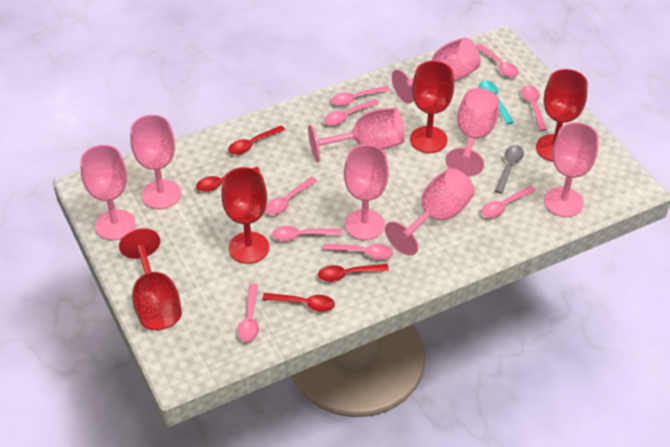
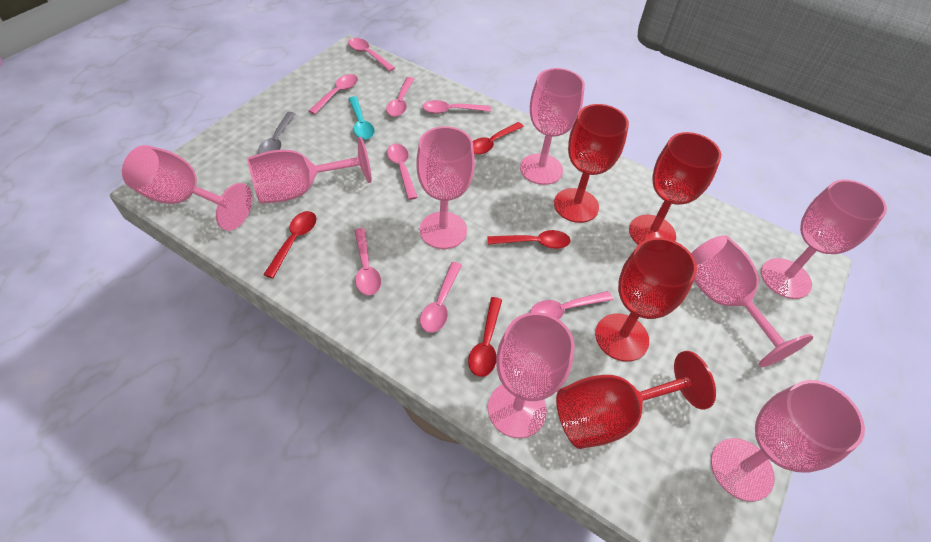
pink spoon: [238,284,259,342] [265,177,317,215] [272,226,342,241] [323,243,393,260] [324,99,379,126] [331,86,390,106] [476,44,519,77] [481,186,537,218] [521,85,547,131] = 9 -> [309,74,358,114] [348,38,395,71] [354,228,381,295] [386,77,414,117] [387,144,418,200] [420,262,462,333] [422,100,491,114] [530,291,613,319] = 8

